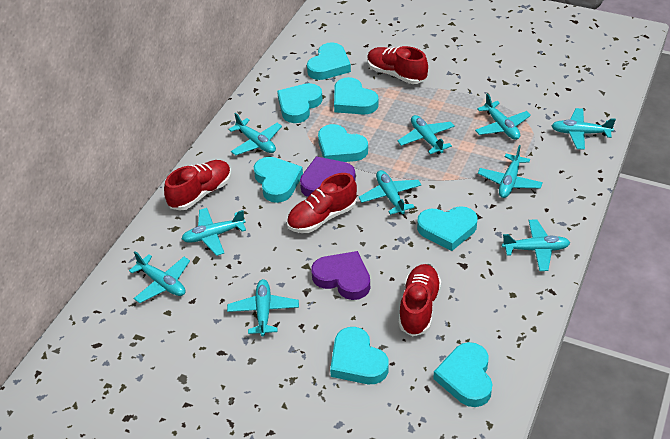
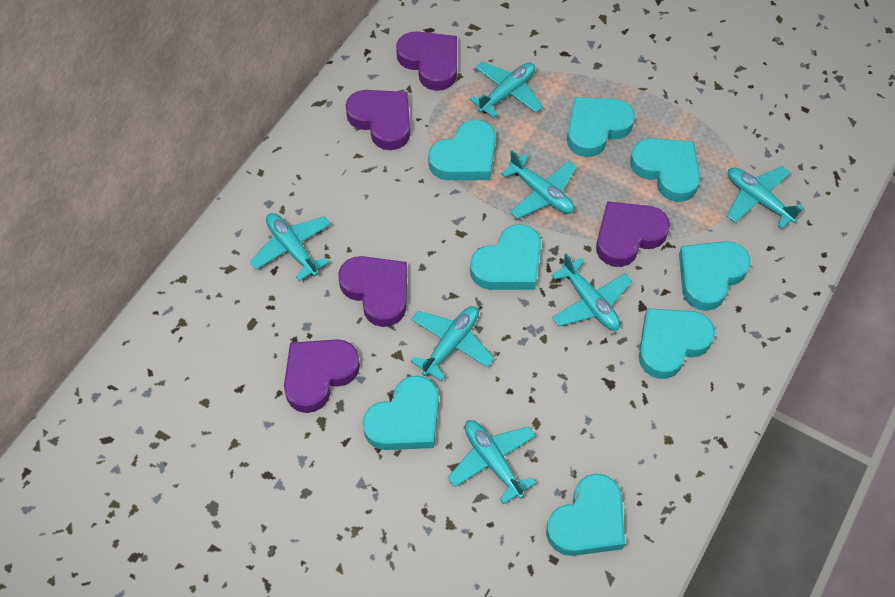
purple heart: [300,156,356,197] [311,251,370,300] = 2 -> [284,339,360,413] [338,256,407,327] [346,90,410,150] [396,31,457,91] [596,201,670,267] = 5
red shoe: [164,160,231,211] [287,173,357,233] [367,46,428,84] [398,264,441,336] = 4 -> none = 0
turquoise plane: [129,251,190,303] [182,208,246,256] [227,279,299,336] [229,113,282,155] [359,170,421,215] [397,115,455,154] [475,93,531,140] [478,145,543,198] [502,219,570,271] [552,108,616,150] = 10 -> [250,213,331,281] [411,306,494,381] [448,420,536,504] [469,62,543,118] [501,150,576,219] [551,253,632,331] [727,166,804,229] = 7

